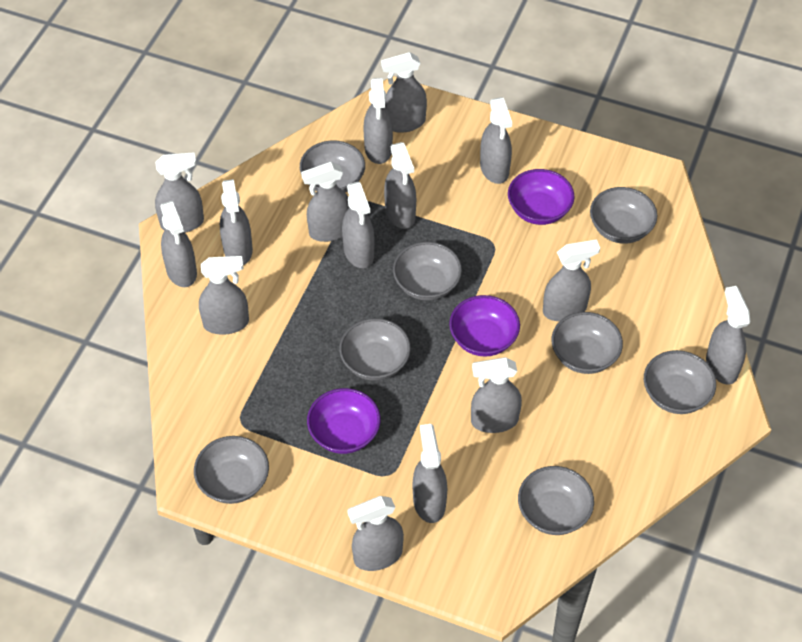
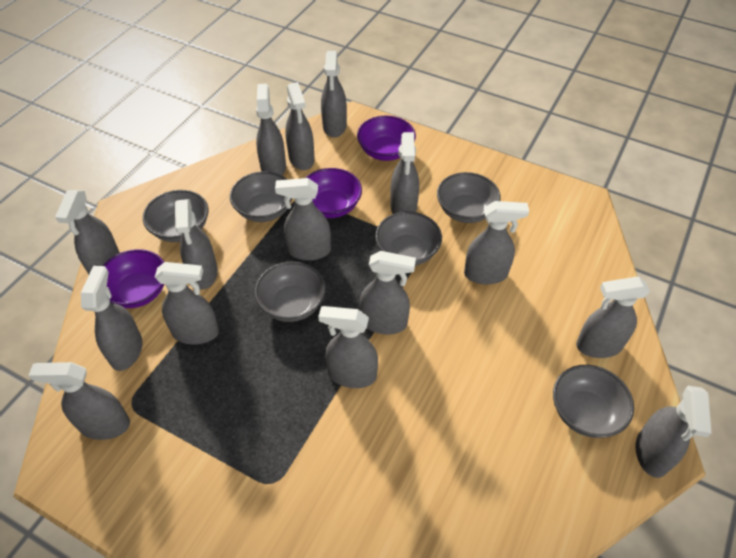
grey bowl: [194,436,269,504] [300,141,365,193] [339,318,411,381] [393,242,462,301] [518,466,594,535] [552,312,623,374] [590,187,658,244] [644,350,716,414] = 8 -> [143,190,209,242] [230,171,292,222] [255,262,326,322] [375,211,442,266] [437,172,501,223] [553,365,634,438] = 6

